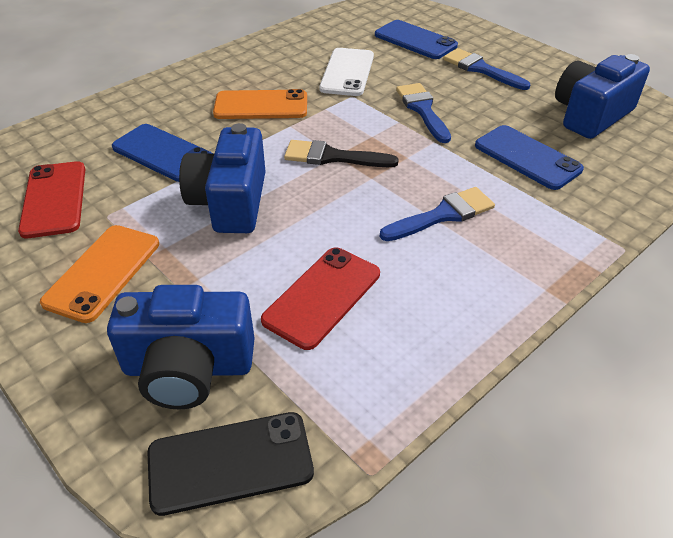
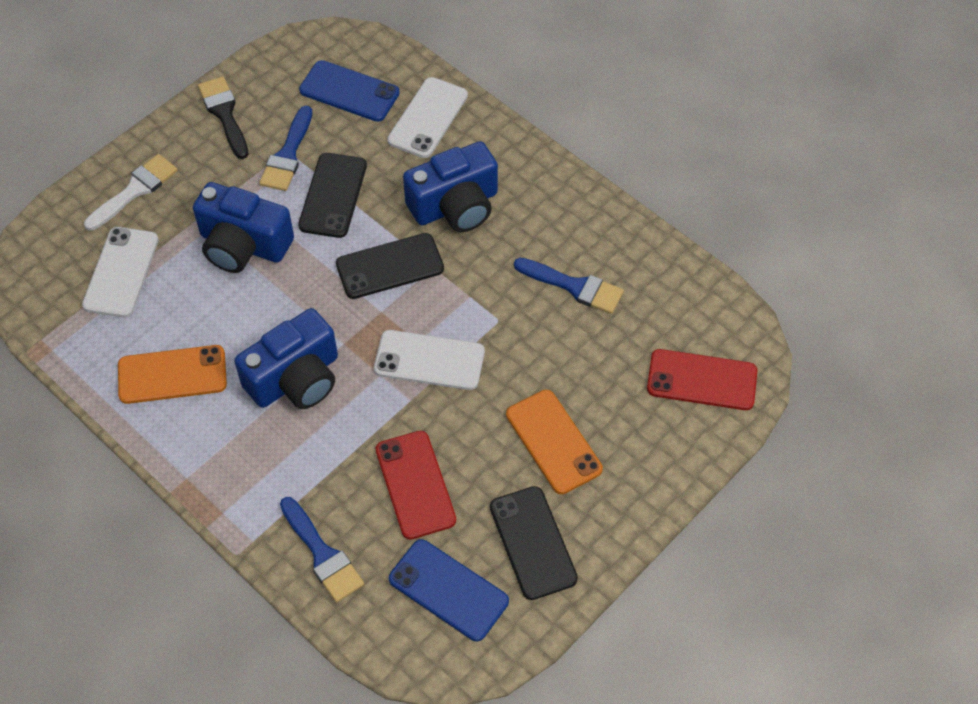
black phone: [148,412,314,516] = 1 -> [298,153,367,238] [336,233,444,299] [490,486,578,600] = 3
blue phone: [112,124,213,182] [375,20,458,59] [475,125,584,190] = 3 -> [299,60,400,122] [389,539,509,641] = 2
white brush: none = 0 -> [84,154,178,231] = 1
white phone: [319,48,374,96] = 1 -> [82,227,159,317] [374,330,485,390] [387,77,468,158] = 3

